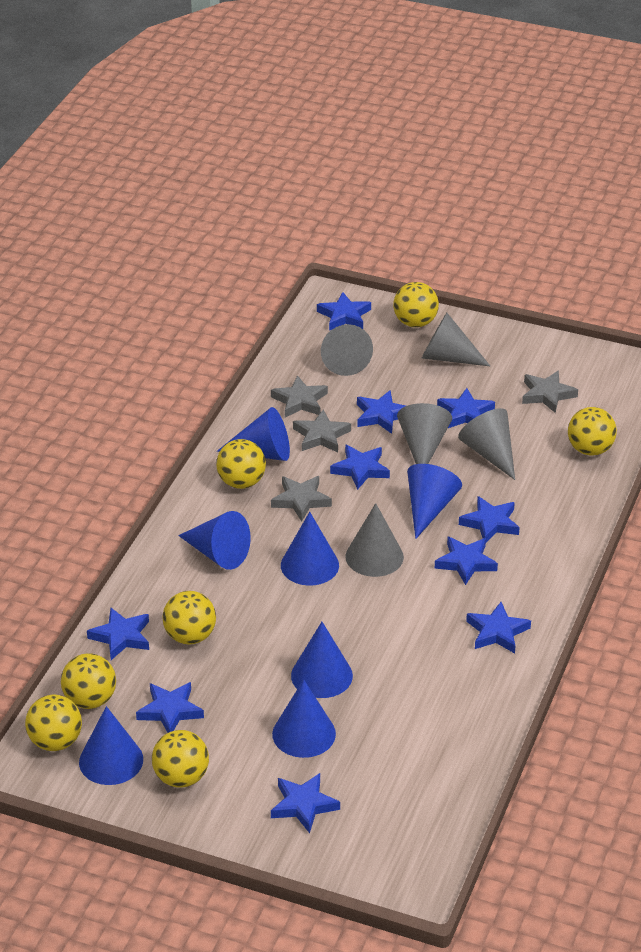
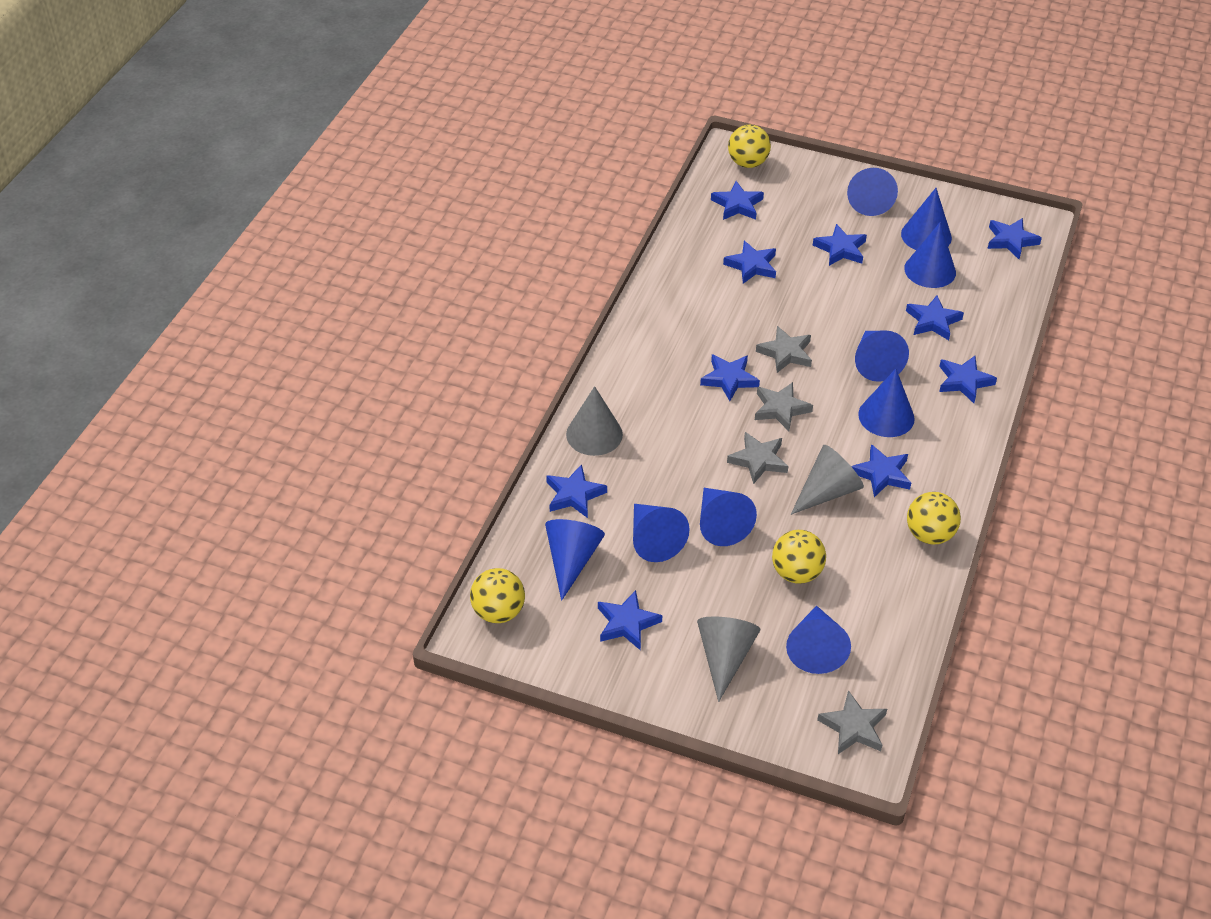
blue cone: [79,706,143,785] [178,511,251,570] [217,407,290,461] [272,679,336,758] [281,512,339,586] [291,622,353,698] [407,464,462,539] = 7 -> [545,519,605,601] [633,504,690,562] [700,488,757,546] [786,606,851,674] [847,168,898,216] [855,331,909,382] [858,369,914,437] [901,188,952,250] [904,222,956,288] = 9
grey cone: [321,324,373,376] [345,503,404,577] [397,403,452,464] [422,313,491,367] [458,408,515,480] = 5 -> [566,386,623,456] [697,617,760,702] [791,445,864,515] = 3
yellow ball: [25,695,82,751] [61,653,116,709] [152,730,209,788] [162,591,216,645] [216,439,266,489] [393,282,439,327] [568,407,617,456] = 7 -> [470,568,525,623] [728,125,771,168] [772,530,826,584] [907,492,961,544] = 4

